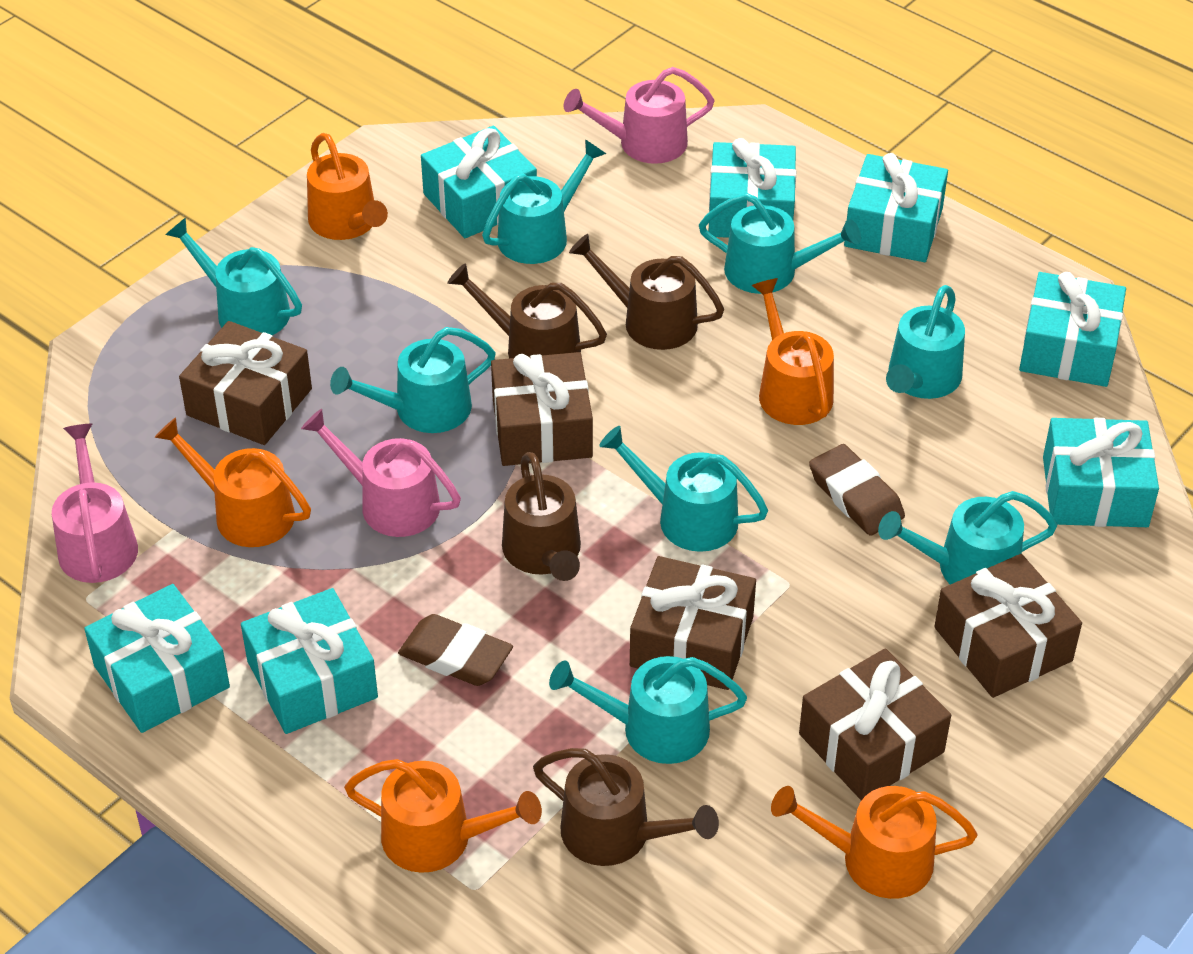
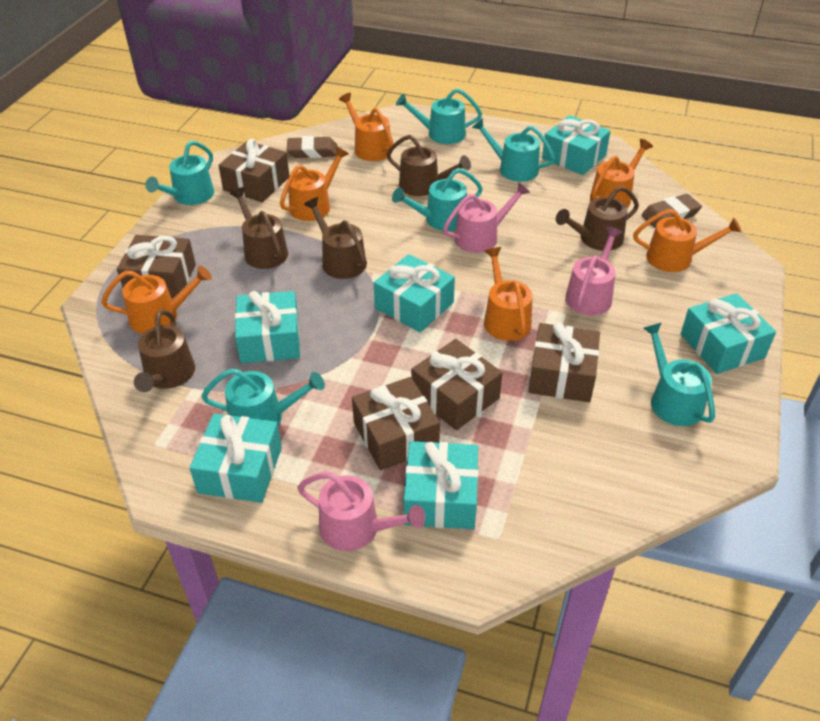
brown watering can: [447,263,607,358] [502,452,581,581] [533,748,719,866] [569,234,724,350] = 4 -> [134,310,195,392] [230,187,288,269] [304,197,367,279] [387,135,471,196] [556,186,639,251] = 5
orange watering can: [155,417,311,547] [307,133,388,240] [344,759,542,873] [751,278,834,425] [771,786,977,899] = 5 -> [101,266,212,334] [280,146,349,221] [339,93,394,161] [484,247,533,341] [590,139,653,208] [633,209,741,272] = 6
turquoise gift: [84,584,230,733] [241,588,378,734] [421,126,537,238] [709,138,796,238] [844,153,948,262] [1019,272,1126,387] [1043,418,1159,527] = 7 -> [190,413,282,503] [235,291,300,363] [374,254,455,333] [404,441,478,529] [542,115,611,175] [681,293,776,374] = 6
turquoise watering can: [165,217,302,335] [330,327,496,433] [482,139,606,264] [549,656,747,764] [599,426,768,552] [699,193,861,294] [878,491,1058,585] [886,285,965,399] = 8 -> [145,141,214,205] [201,368,325,426] [392,168,483,231] [396,88,482,144] [472,118,555,182] [643,322,715,426] = 6

